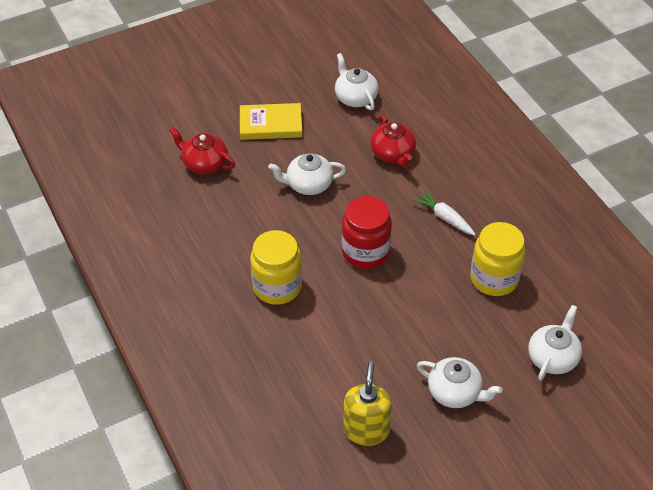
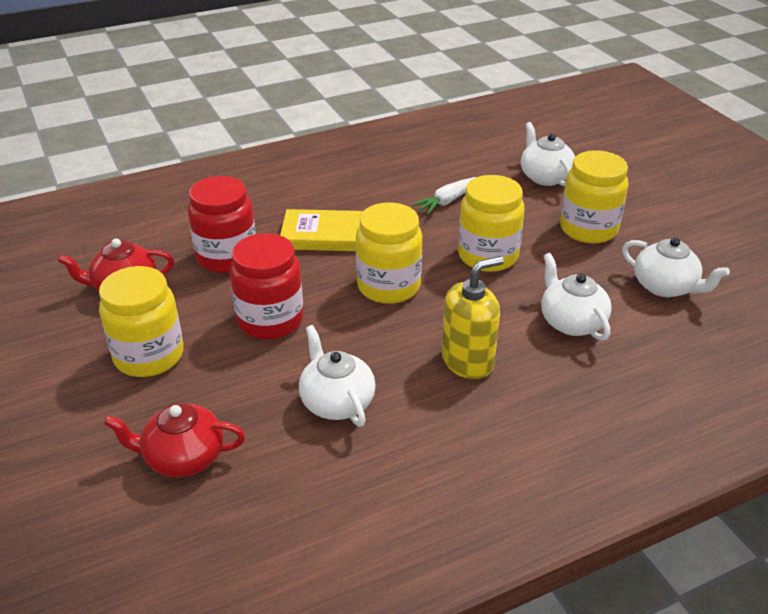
red jar: [341,196,392,269] = 1 -> [188,176,256,273] [230,233,304,339] = 2
yellow jar: [250,230,302,305] [470,222,525,296] = 2 -> [99,266,184,377] [356,202,422,304] [458,175,525,272] [560,150,628,243] = 4

